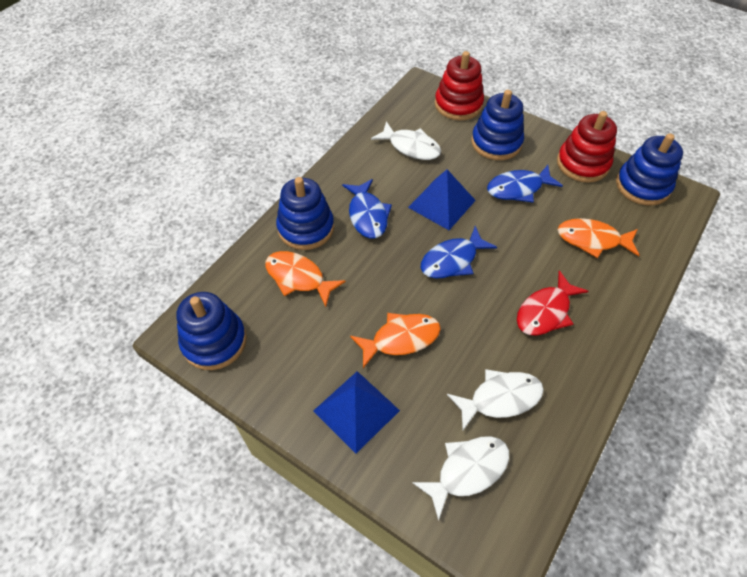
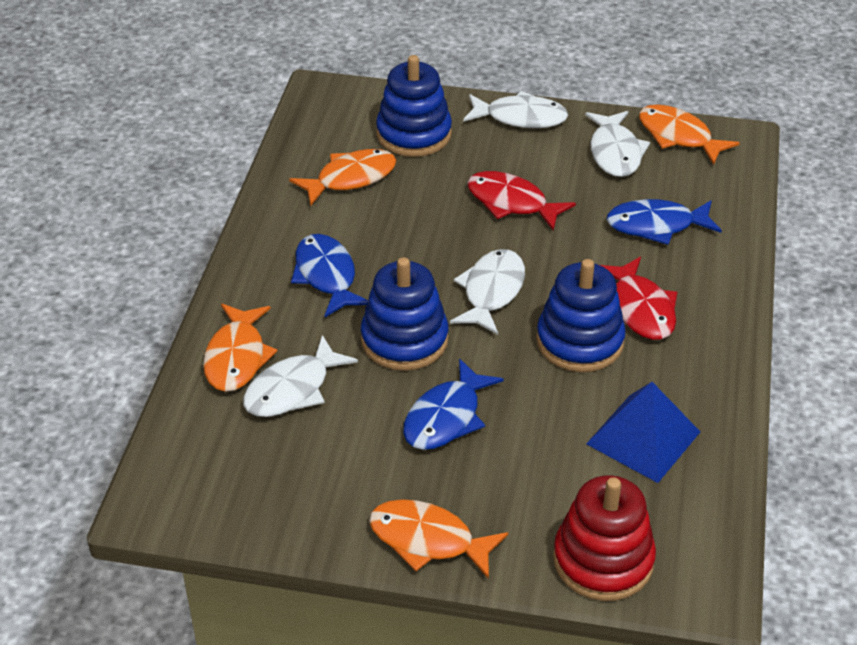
blue pyramid: [314,371,400,453] [408,169,476,230] = 2 -> [586,382,700,483] = 1
blue stacking toy: [176,292,247,370] [276,177,334,250] [471,90,524,160] [616,133,683,206] = 4 -> [361,257,449,371] [376,55,452,157] [536,259,626,372] = 3
orange fish: [265,251,346,307] [350,313,441,368] [557,218,639,258] = 3 -> [203,304,277,392] [289,149,397,205] [369,499,508,579] [639,104,740,165] = 4
red fish: [517,270,588,336] = 1 -> [467,171,576,231] [600,257,677,340] = 2
red stacking toy: [435,51,484,121] [557,111,617,183] = 2 -> [553,475,656,601] = 1
white fish: [371,121,441,160] [412,436,509,521] [447,369,544,430] = 3 -> [243,335,358,417] [450,249,525,335] [463,91,568,128] [585,111,650,177] = 4

